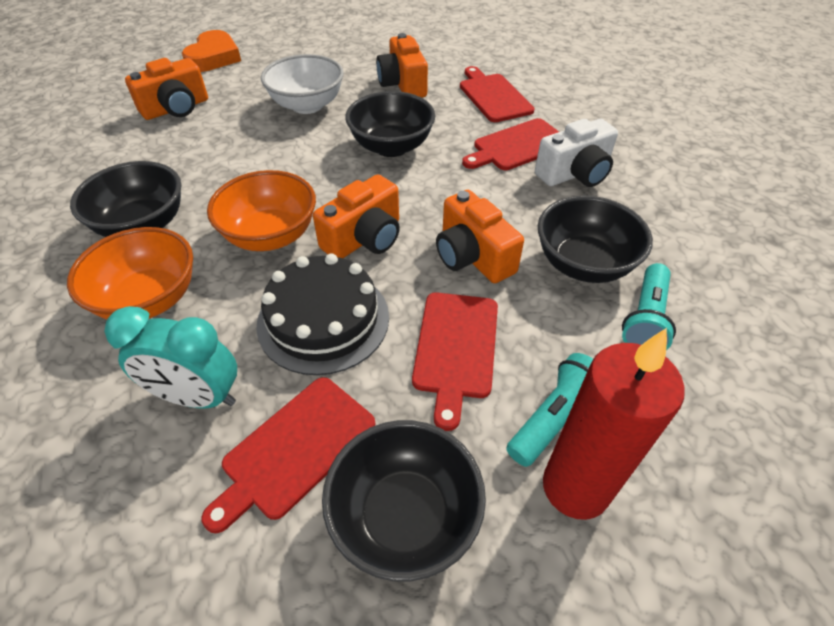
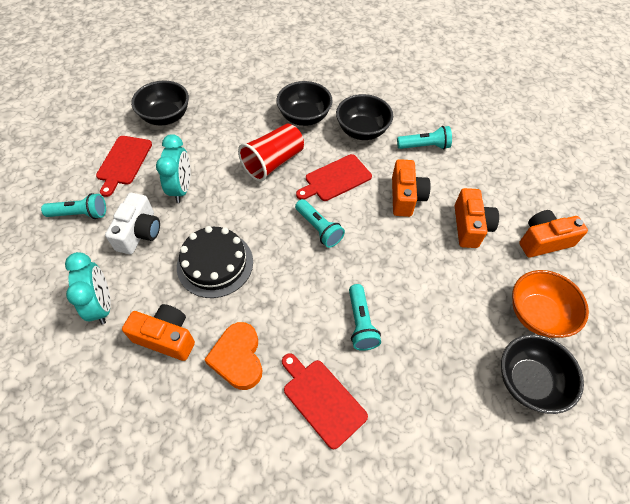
orange bowl: [67,227,193,319] [207,170,316,251] = 2 -> [512,270,589,338] = 1
red candle: [543,328,685,520] = 1 -> none = 0
red cup: none = 0 -> [238,124,304,182] = 1
red cutting board: [202,377,375,533] [412,292,498,431] [460,66,535,122] [462,118,559,170] = 4 -> [96,136,152,197] [282,353,368,450] [296,154,372,201] = 3
turquoise clock: [104,306,237,409] = 1 -> [65,252,111,324] [156,134,190,203] = 2
turquoise flashlight: [506,353,593,467] [622,263,676,350] = 2 -> [41,193,106,219] [295,199,345,248] [349,284,381,351] [397,126,452,149] = 4
white bowl: [261,54,344,114] = 1 -> none = 0

